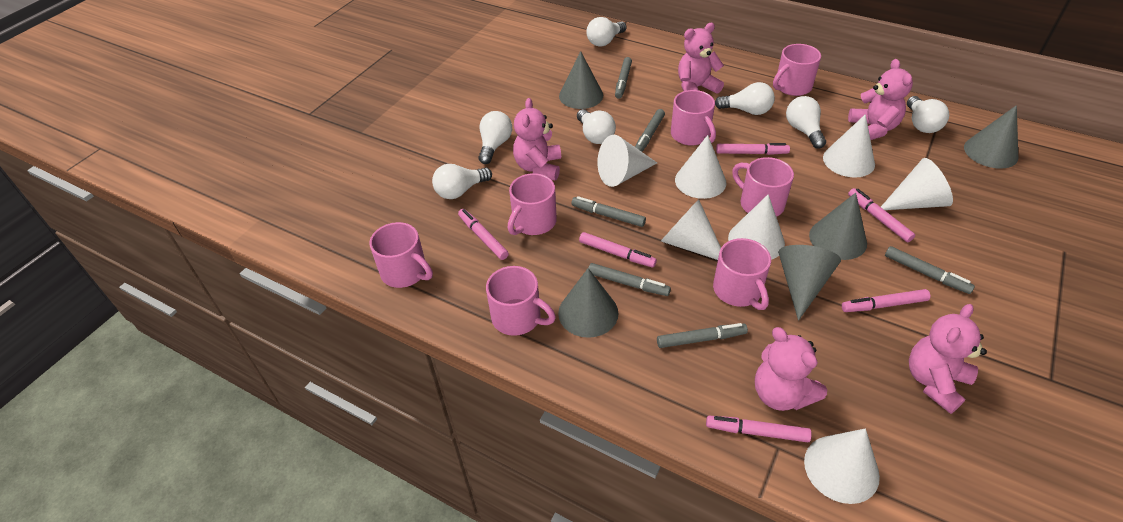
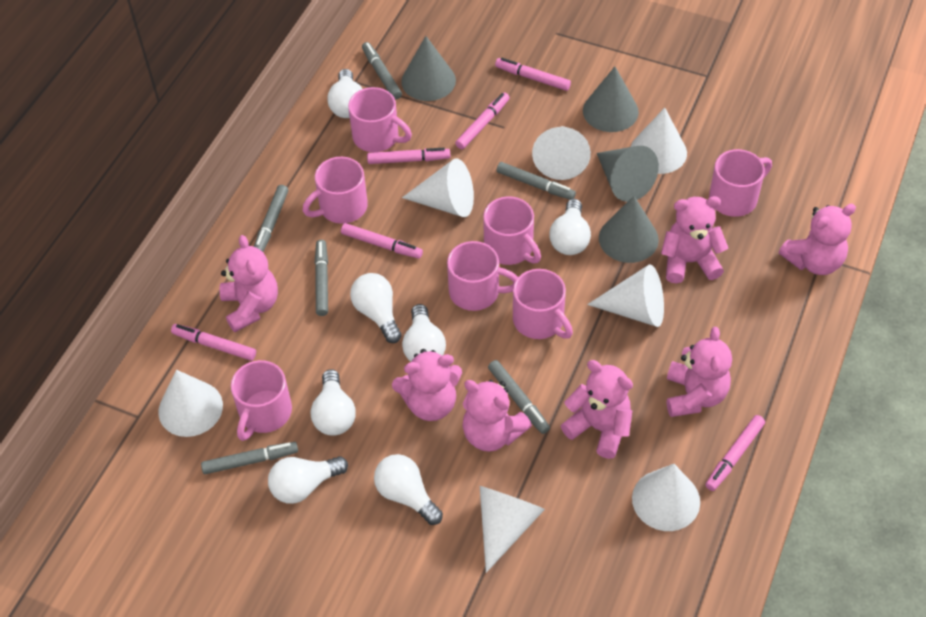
grey cone: [558,268,618,338] [559,51,603,109] [778,245,841,321] [809,193,867,260] [964,105,1018,169] = 5 -> [401,36,456,101] [583,67,639,132] [597,146,659,202] [599,196,659,263] = 4
pink teddy bear: [513,98,561,180] [678,23,724,94] [755,327,827,411] [848,59,913,140] [909,304,987,414] = 5 -> [220,235,278,332] [392,349,462,421] [462,380,532,452] [561,360,633,459] [661,196,728,284] [667,327,732,417] [779,204,856,275] = 7

